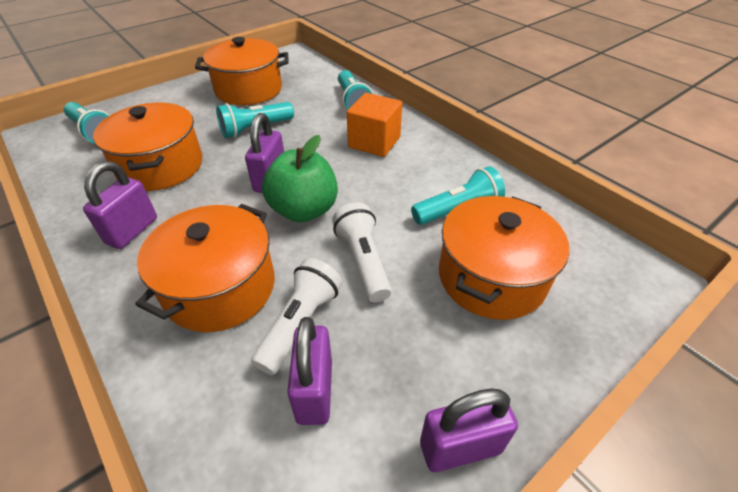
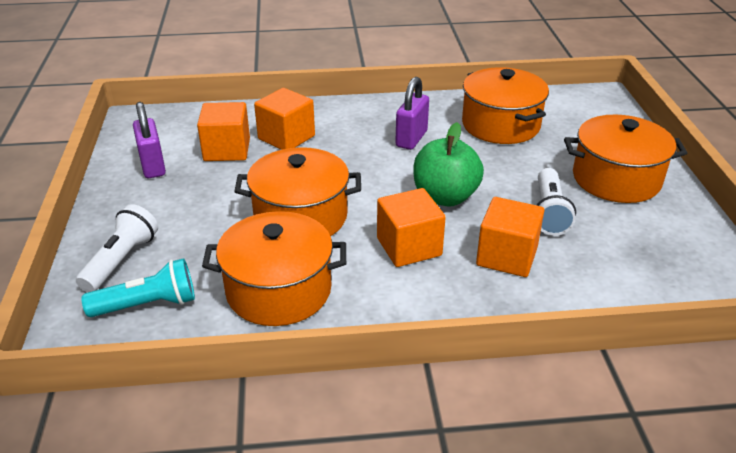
orange cube: [347,93,402,157] = 1 -> [197,102,250,161] [254,88,315,150] [377,188,446,267] [476,197,544,277] = 4
purple padlock: [83,161,157,249] [245,113,284,193] [287,317,332,425] [420,389,518,472] = 4 -> [133,102,166,178] [395,77,429,150] = 2
turquoise flashlight: [64,102,110,144] [216,102,294,138] [338,70,373,110] [411,166,505,225] = 4 -> [81,258,195,317] = 1

